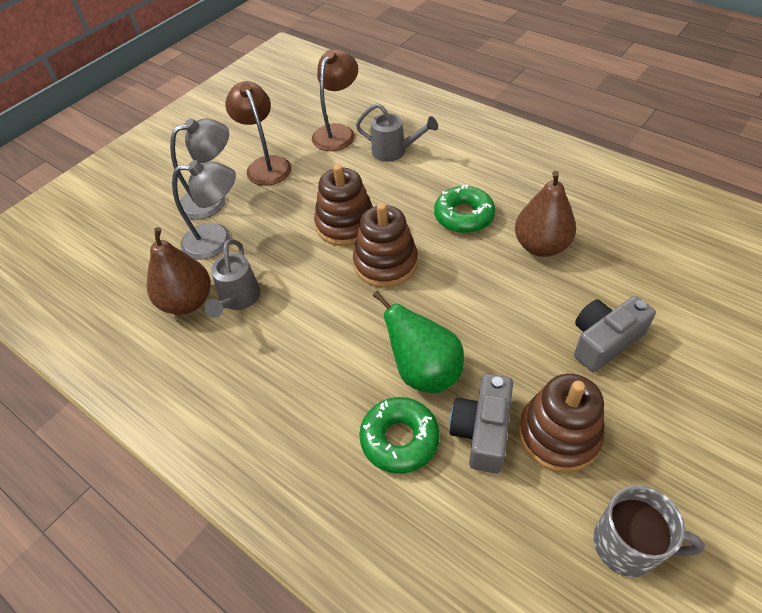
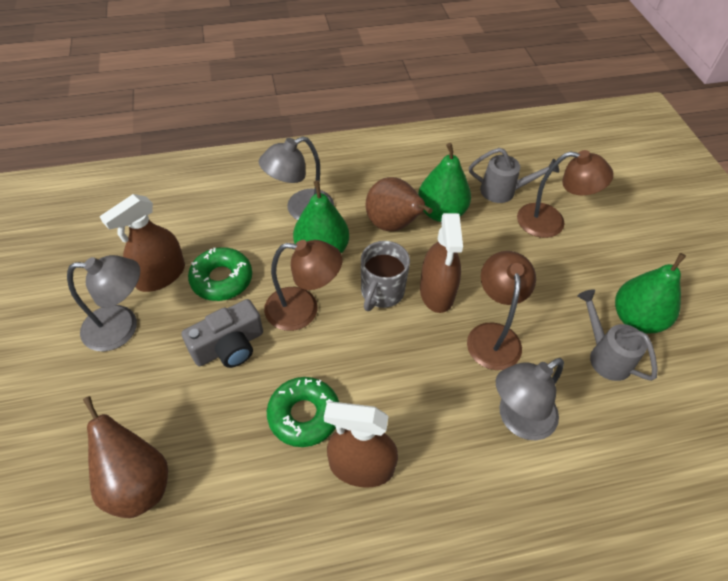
brown lamp: [225,81,292,186] [312,49,358,151] = 2 -> [264,240,342,331] [467,251,536,370] [517,150,614,238] = 3
brown spray bottle: none = 0 -> [100,194,185,292] [324,401,398,488] [420,213,463,313] = 3
brown stacking toy: [314,164,373,246] [353,203,418,288] [518,374,605,473] = 3 -> none = 0
green pear: [373,291,464,393] = 1 -> [293,180,349,254] [418,143,471,222] [615,253,686,334] = 3
grey camera: [449,374,513,473] [574,296,656,372] = 2 -> [181,299,263,368] = 1
grey lamp: [170,118,229,220] [172,160,236,259] = 2 -> [67,255,140,351] [259,136,334,220] [496,358,564,440] = 3

